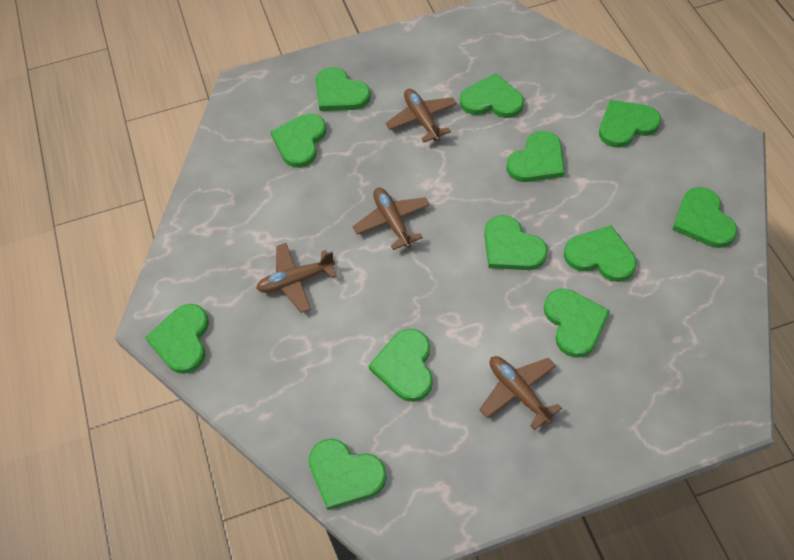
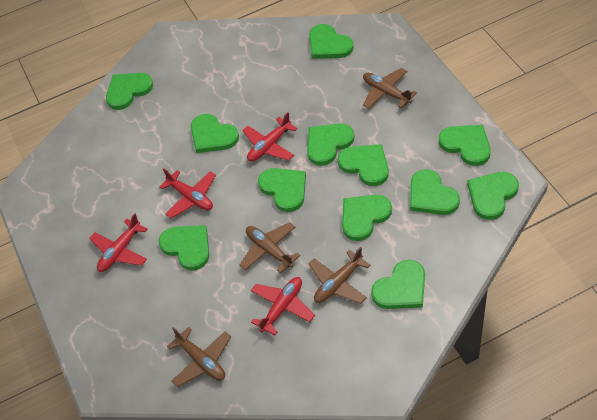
red plane: none = 0 -> [90,213,147,272] [159,169,216,218] [242,112,298,162] [251,277,315,335] = 4

